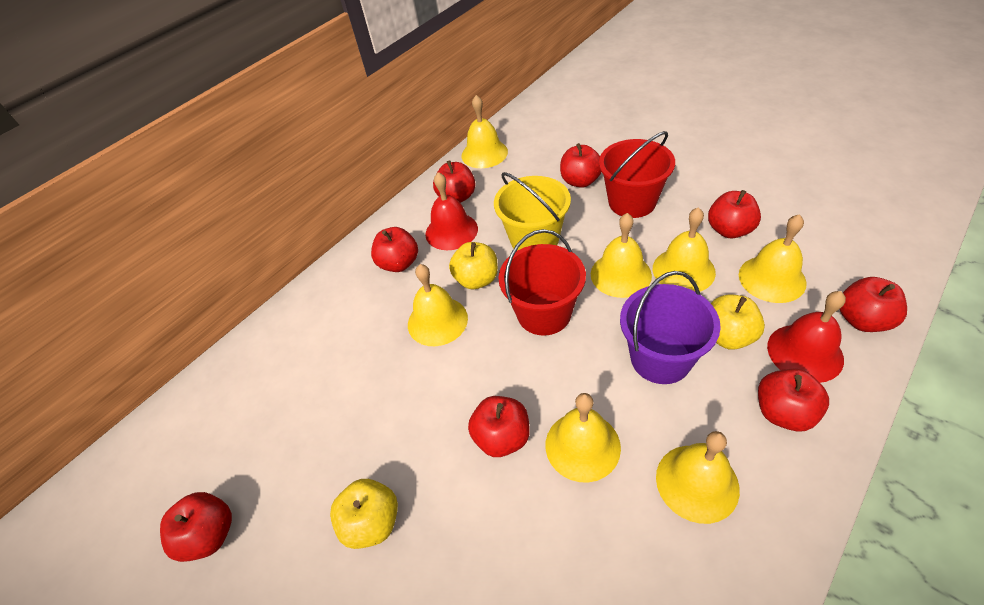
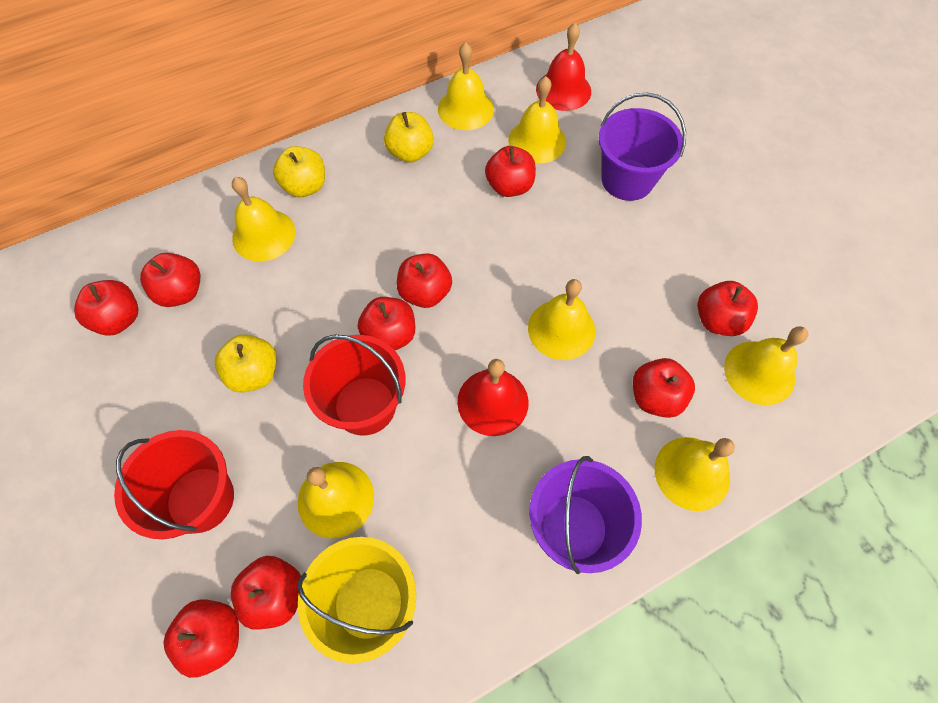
purple bucket: [620,271,721,384] = 1 -> [529,456,642,574] [599,93,686,201] = 2
red apple: [160,492,232,562] [371,227,418,272] [433,160,475,203] [468,396,530,457] [560,143,601,188] [708,190,761,238] [758,368,829,431] [840,277,907,332] = 8 -> [74,280,138,336] [140,253,201,307] [163,599,239,678] [231,556,301,630] [358,297,415,350] [397,253,452,308] [485,146,536,197] [633,358,695,418] [697,281,758,336] = 9

